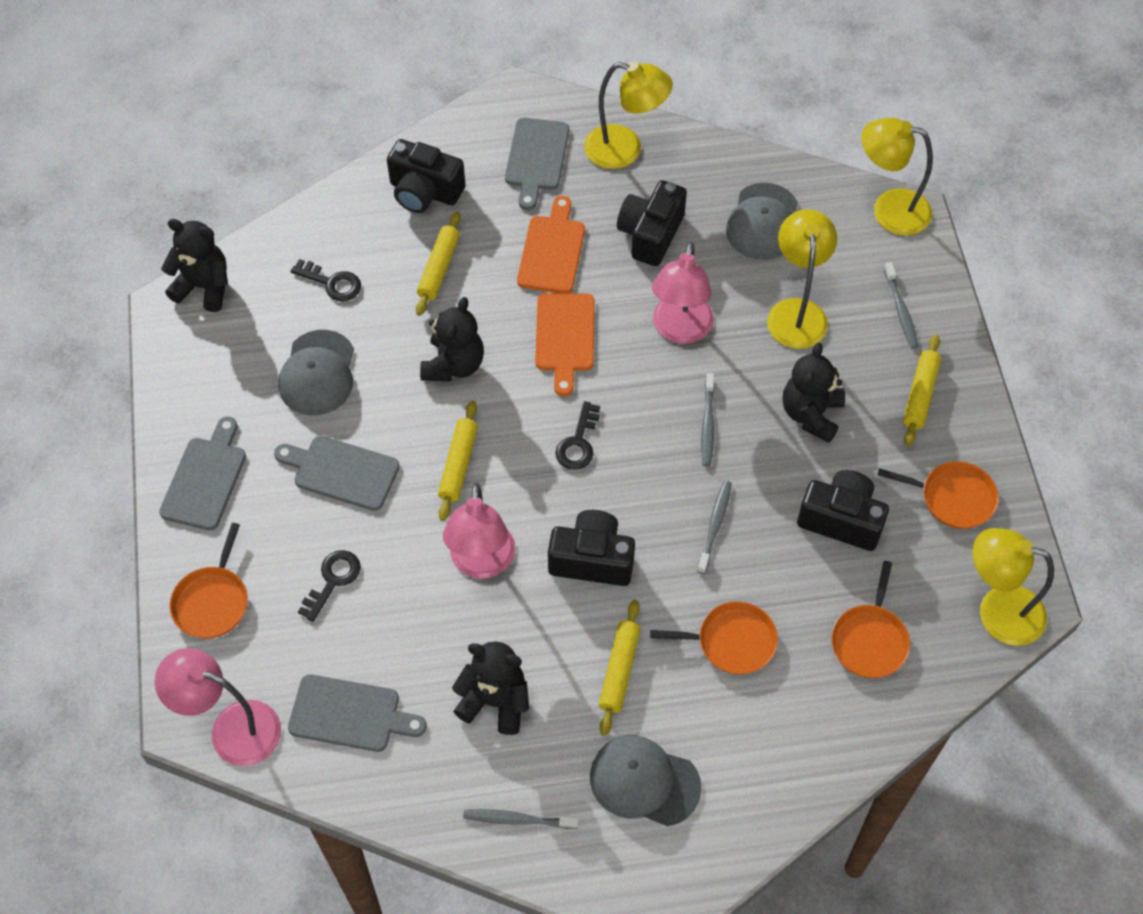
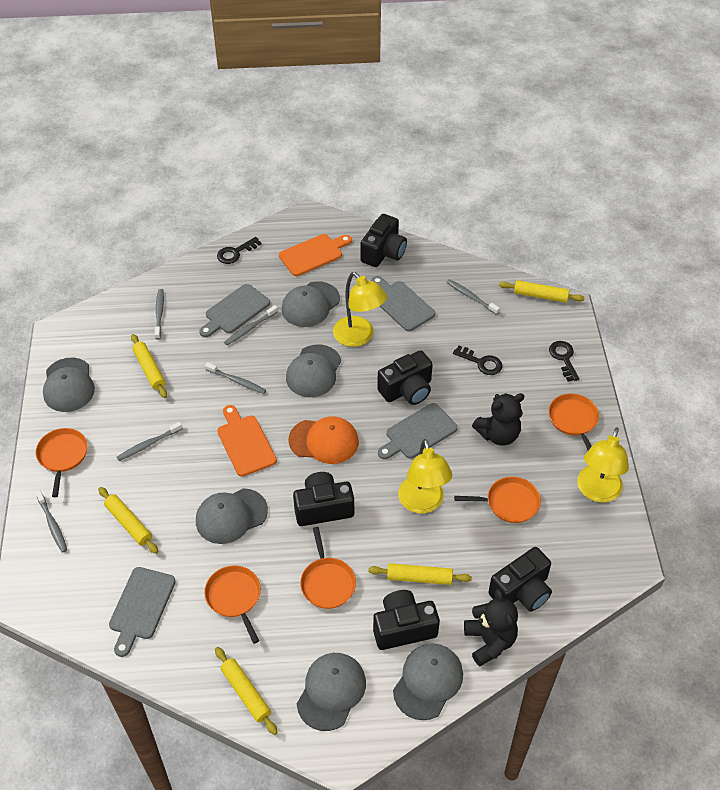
black camera: [387,139,465,213] [548,510,635,586] [617,180,687,266] [797,470,889,551] = 4 -> [293,472,354,526] [360,214,407,267] [373,590,440,650] [377,350,433,405] [488,547,552,612] = 5
black teddy bear: [161,219,228,312] [420,297,484,382] [452,641,529,735] [783,343,845,443] = 4 -> [464,589,518,666] [472,393,524,445] = 2
grey cap: [278,330,354,416] [590,735,702,826] [726,183,798,260] = 3 -> [43,358,95,412] [196,488,268,544] [281,281,340,327] [286,344,341,397] [297,653,366,731] [393,644,463,720] = 6
grey toothbrush: [463,809,579,829] [697,481,732,574] [701,373,714,467] [884,262,918,349] = 4 -> [35,490,67,553] [117,422,183,461] [154,289,164,340] [205,362,266,394] [224,305,278,345] [447,279,500,315] = 6
orange cap: none = 0 -> [289,417,359,464] = 1
orange pan: [170,523,248,639] [650,601,778,675] [831,561,910,678] [878,461,999,529] = 4 -> [36,428,88,497] [204,566,261,644] [300,527,356,609] [454,477,541,523] [549,393,599,450] = 5
pink lamp: [155,648,281,766] [443,483,515,579] [652,242,714,344] = 3 -> none = 0
yellow lamp: [584,61,673,169] [767,209,837,349] [861,118,933,236] [972,528,1054,646] = 4 -> [333,272,387,347] [398,439,452,514] [577,428,629,502] = 3
yellow rolling pin: [416,212,461,316] [438,401,478,521] [599,600,641,735] [903,335,941,446] = 4 -> [98,487,158,554] [131,334,167,398] [215,647,278,735] [368,563,472,585] [499,280,585,303] = 5

